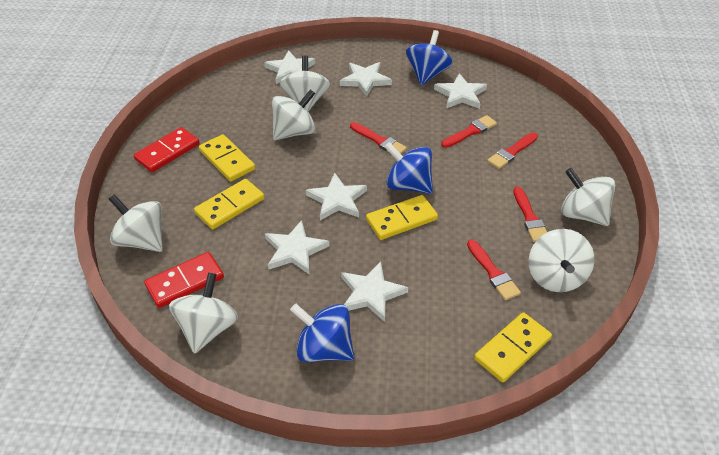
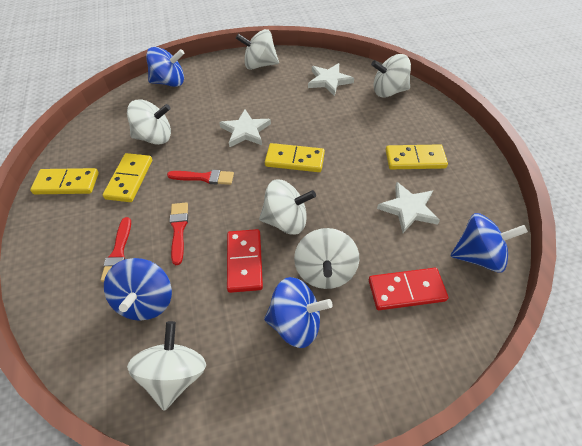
blue spinning top: [290,303,354,362] [384,142,433,194] [406,30,453,85] = 3 -> [104,258,172,321] [146,47,185,87] [264,277,333,348] [451,213,528,272] = 4
red brush: [350,122,407,154] [441,115,497,148] [467,240,521,300] [487,132,538,169] [513,187,547,242] = 5 -> [101,217,131,282] [167,170,234,185] [169,202,188,265] = 3
white star: [264,50,315,84] [265,220,329,275] [306,173,367,220] [340,62,392,97] [341,261,408,322] [434,73,487,109] = 6 -> [219,109,271,147] [308,63,354,96] [377,182,440,233] = 3

